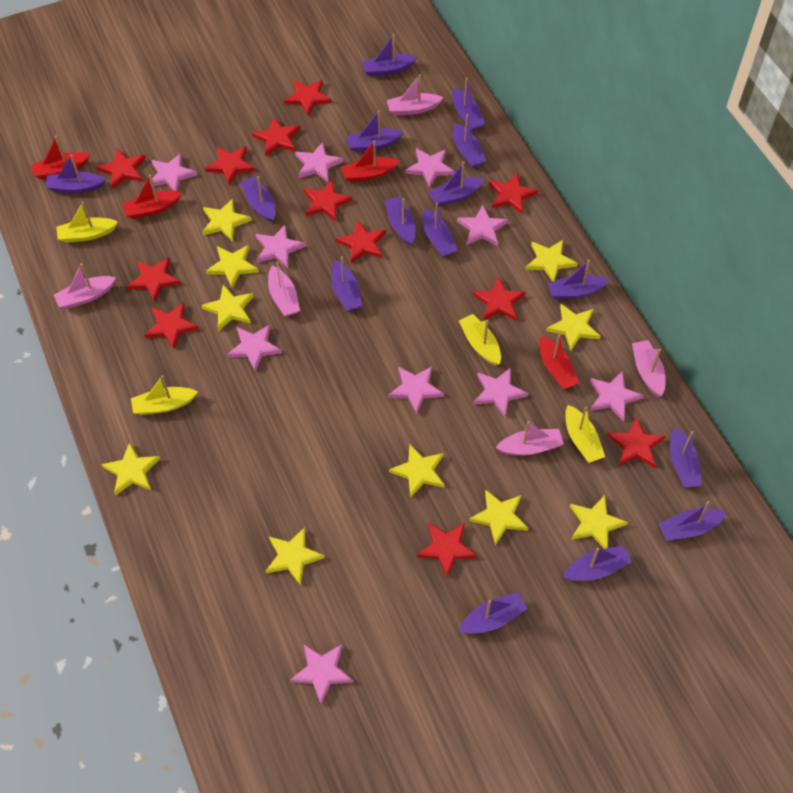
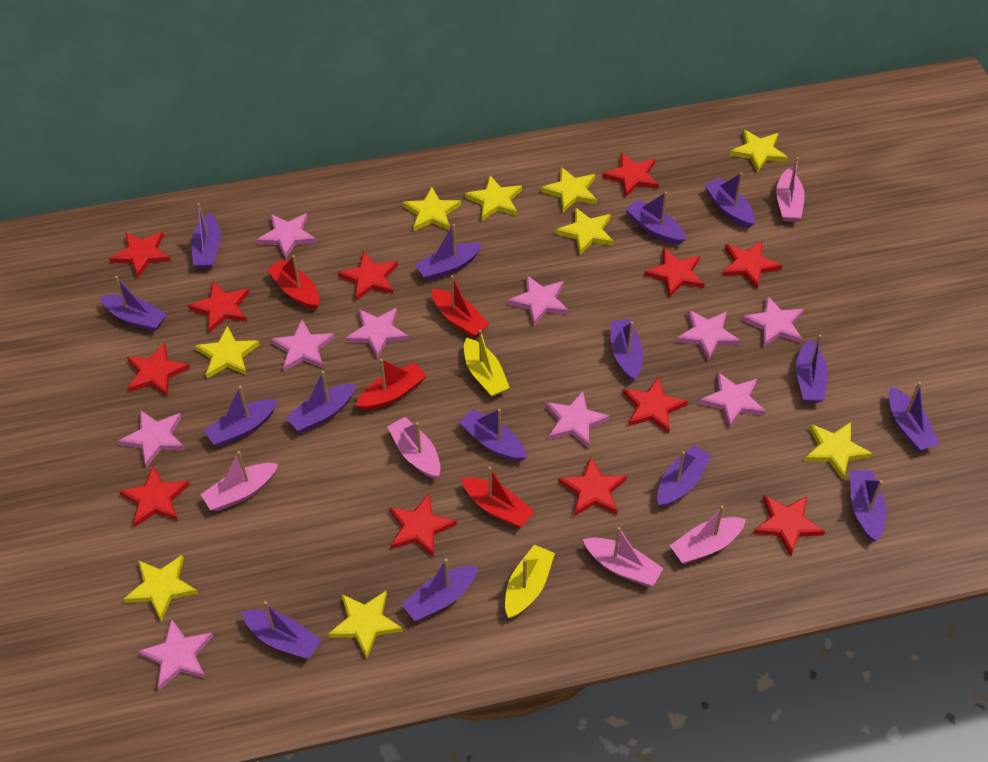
yellow boat: [56,201,118,243] [131,375,198,415] [459,314,501,366] [565,405,605,463] = 4 -> [464,330,510,397] [505,545,555,618] = 2
yellow star: [102,442,160,496] [201,284,254,331] [202,198,252,241] [206,245,259,288] [266,527,325,585] [389,444,445,498] [469,489,528,545] [525,240,578,281] [546,304,601,351] [570,495,628,549] = 10 -> [123,555,198,621] [195,326,260,378] [328,591,403,659] [402,187,461,231] [465,176,522,220] [541,167,597,212] [556,207,614,255] [730,129,788,173] [804,422,873,480] = 9

